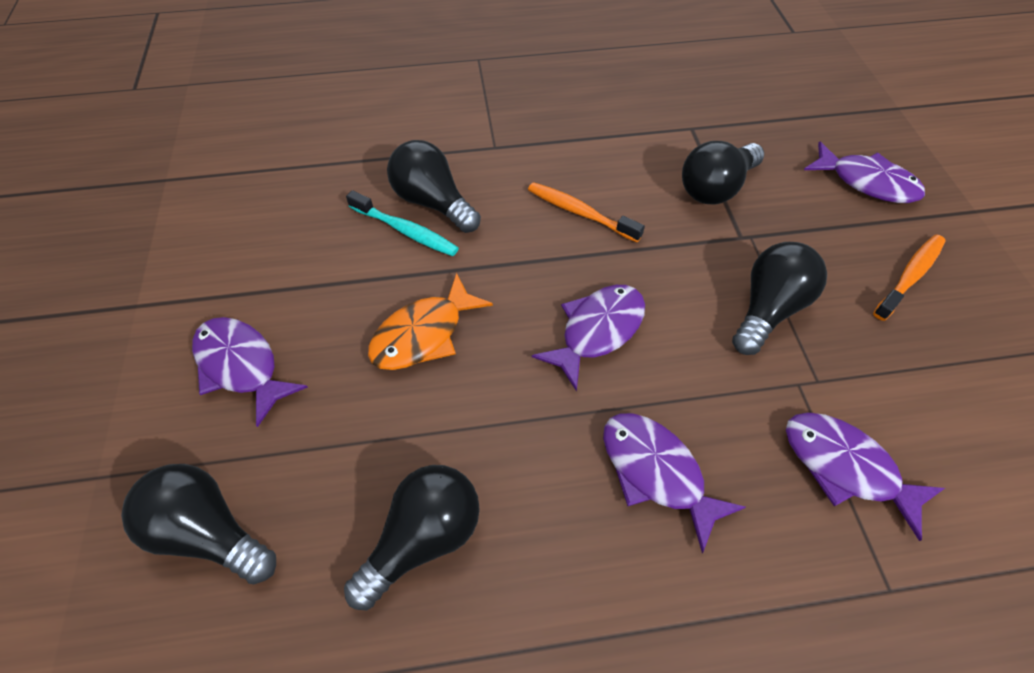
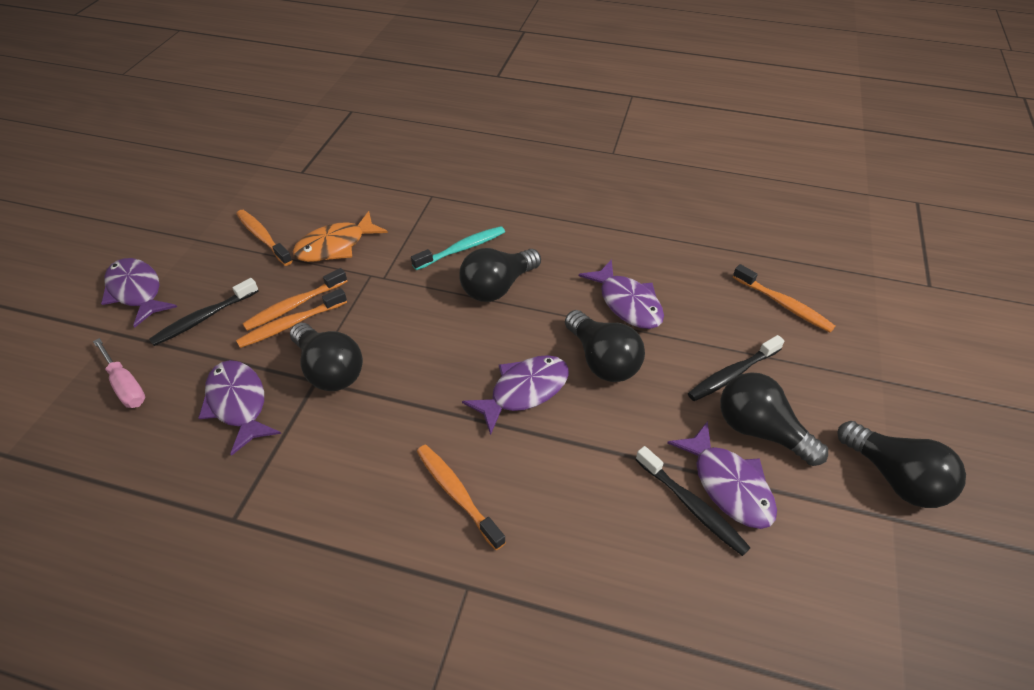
black toothbrush: none = 0 -> [149,278,259,346] [635,446,751,556] [688,335,785,401] = 3
orange toothbrush: [528,182,645,242] [873,234,946,321] = 2 -> [236,210,293,266] [236,288,347,348] [242,268,347,331] [417,445,506,550] [733,264,835,332] = 5
pink screwdriver: none = 0 -> [93,338,145,408] = 1

